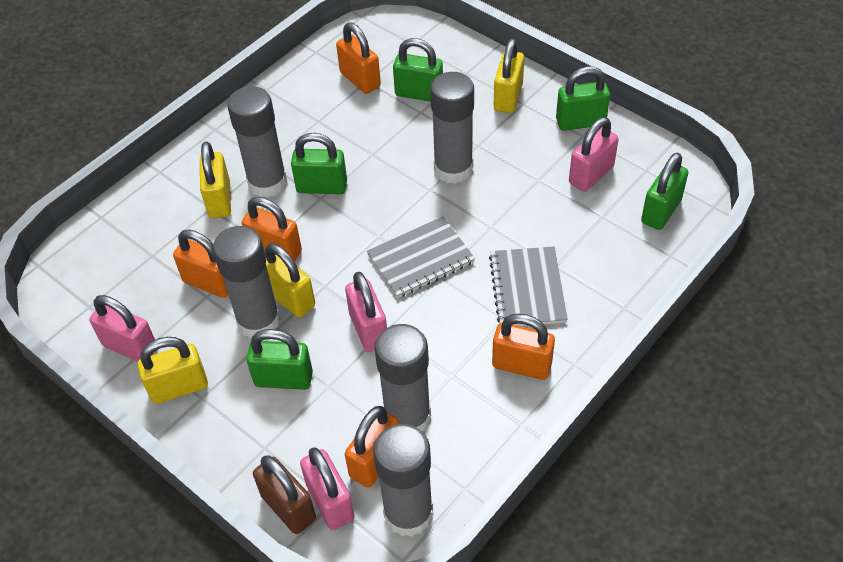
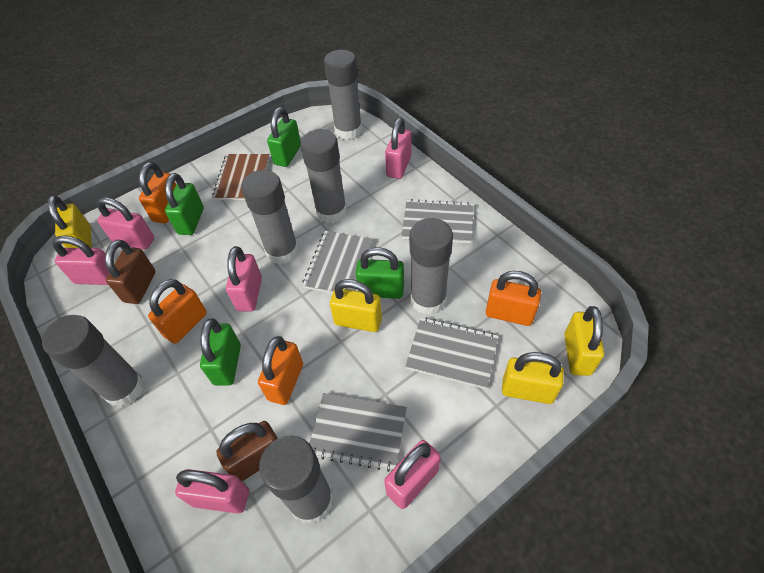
brown notebook: none = 0 -> [212,154,269,200] = 1
brown padlock: [253,455,316,534] = 1 -> [105,240,155,304] [216,421,278,481] = 2
green padlock: [246,329,313,390] [291,133,347,194] [393,38,443,102] [556,66,610,131] [641,153,689,230] = 5 -> [165,173,204,235] [200,318,241,386] [267,107,301,167] [356,247,404,299] = 4
grey glue stick: [213,226,281,339] [227,86,287,198] [373,424,433,537] [375,324,431,432] [430,72,474,184] = 5 -> [42,315,144,407] [241,170,299,265] [259,435,334,524] [300,129,347,223] [324,50,362,140] [410,218,453,315] = 6
grey notebook: [367,216,475,298] [489,247,568,326] = 2 -> [302,231,373,293] [309,393,407,472] [402,199,474,243] [405,317,499,389] = 4
orange padlock: [173,229,228,298] [242,197,302,262] [336,23,381,94] [345,406,399,488] [492,313,555,380] = 5 -> [139,162,176,223] [148,279,207,344] [258,336,303,405] [486,271,541,326] = 4
pink padlock: [89,295,156,362] [300,447,355,530] [345,272,387,352] [569,117,619,192] = 4 -> [52,236,109,285] [97,197,154,250] [175,469,249,513] [226,246,262,311] [384,440,441,509] [385,117,411,179] = 6

